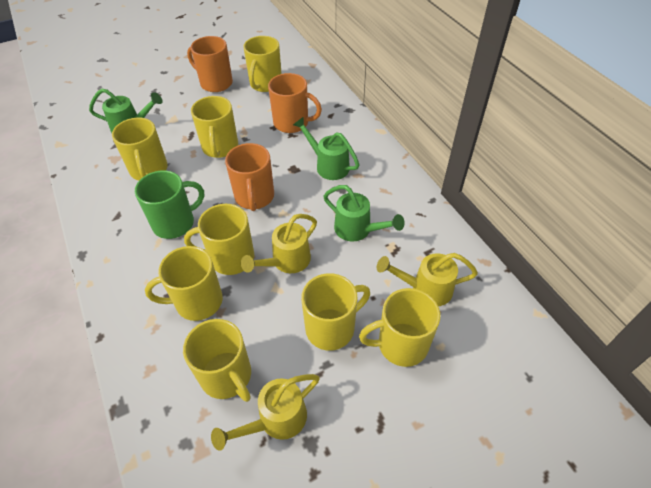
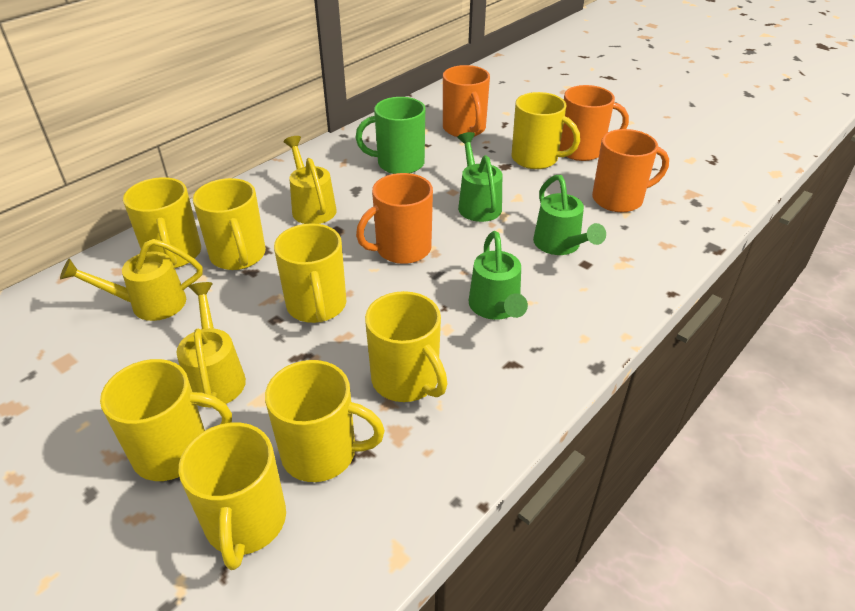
orange mug: [187,36,233,92] [225,143,274,211] [268,73,322,133] = 3 -> [356,173,433,264] [443,65,490,137] [559,85,629,161] [592,129,669,212] = 4

